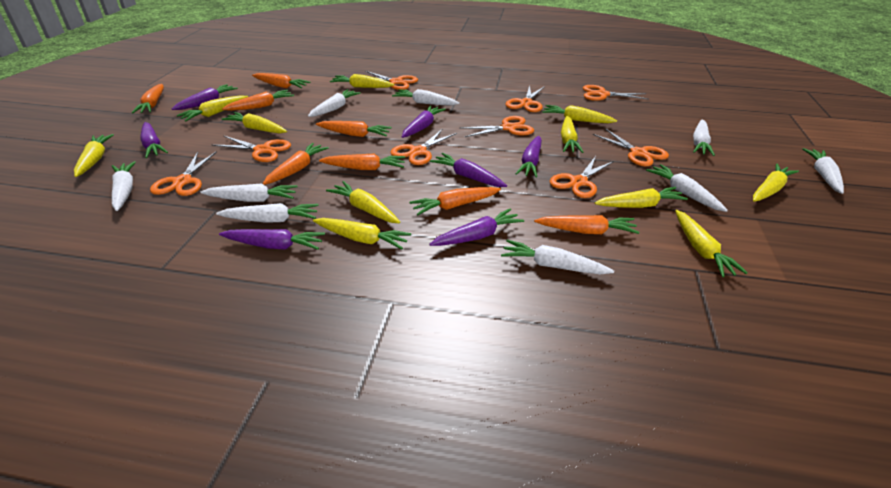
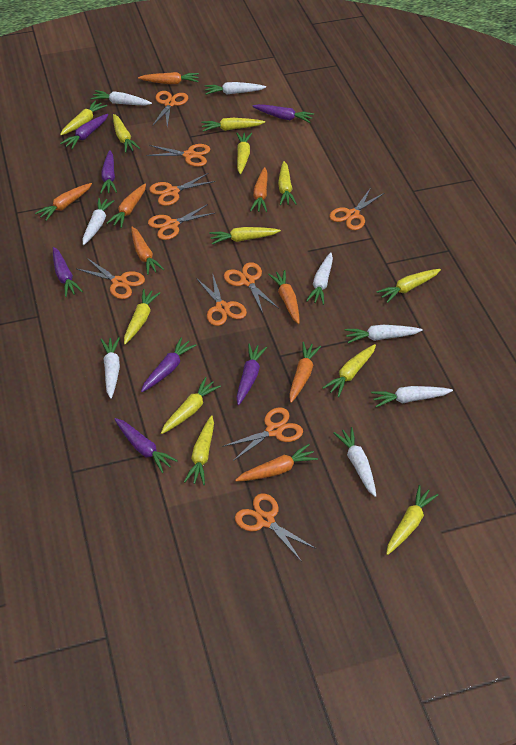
orange scissors: [150,151,217,196] [212,136,291,162] [365,71,418,90] [390,129,457,165] [459,116,534,137] [505,85,545,112] [550,156,614,198] [583,85,648,101] [593,128,669,166] = 9 -> [77,258,145,299] [146,144,210,167] [148,204,215,240] [149,173,216,206] [152,91,188,127] [196,273,247,326] [222,407,303,461] [224,262,279,313] [235,493,317,562] [329,189,384,230] = 10
white carrot: [112,161,136,211] [200,184,298,202] [216,203,319,223] [308,89,361,117] [392,89,460,106] [501,240,614,275] [646,164,728,212] [693,120,715,156] [802,148,844,194] = 9 -> [83,198,115,245] [91,90,152,105] [100,337,120,399] [205,82,266,95] [306,252,333,305] [333,427,376,497] [345,325,423,343] [371,386,453,407] = 8
yellow carrot: [74,134,114,177] [177,95,248,122] [222,112,287,134] [313,218,411,250] [326,181,400,223] [330,74,394,88] [542,105,617,123] [561,116,584,153] [595,187,688,208] [675,210,748,277] [753,163,799,202] = 11 -> [60,100,107,135] [113,114,140,153] [124,289,160,344] [161,377,221,434] [184,415,214,485] [201,118,265,132] [209,227,281,244] [236,133,252,174] [278,161,296,205] [323,344,376,397] [376,269,441,303] [386,485,438,555] = 12

